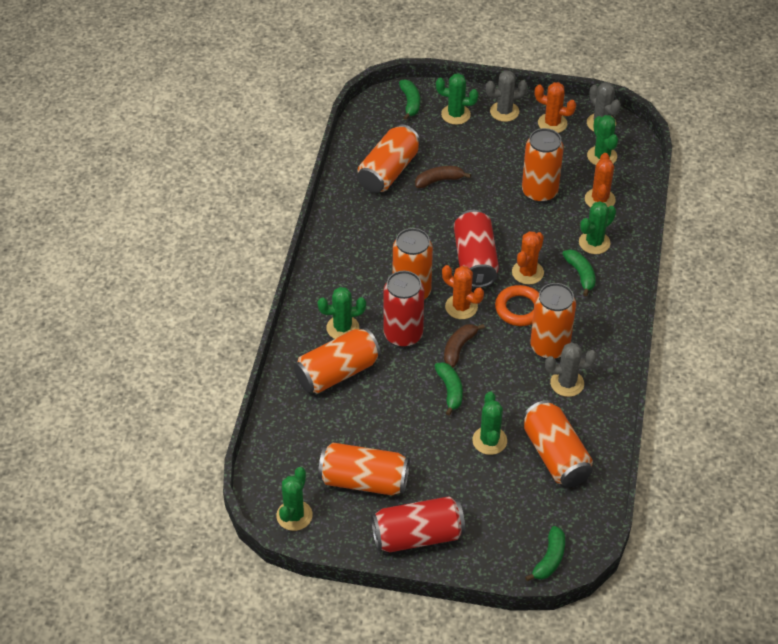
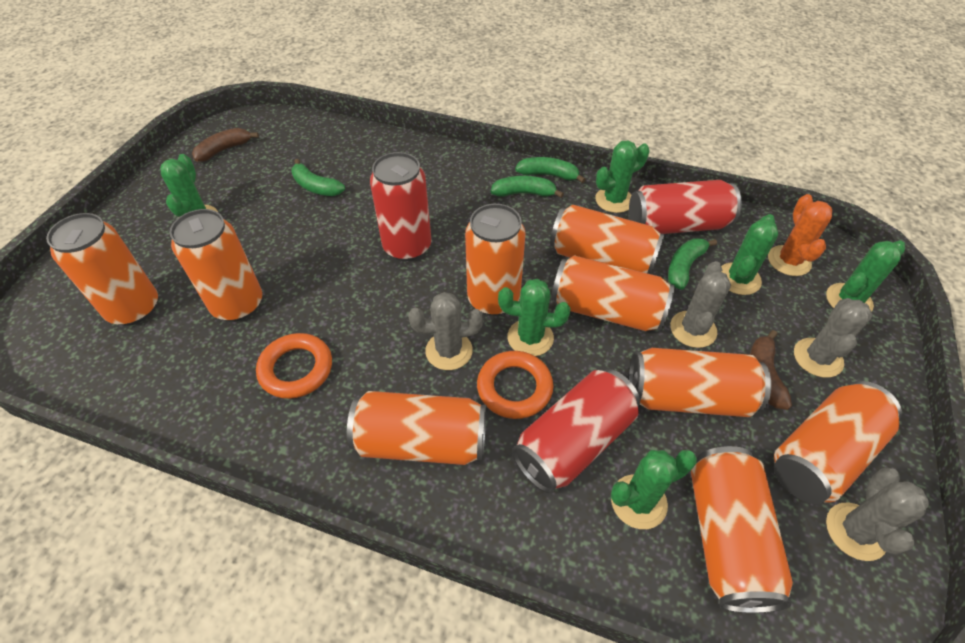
grey cactus: [486,70,527,122] [545,342,597,397] [587,82,621,131] = 3 -> [408,292,483,370] [670,261,731,348] [794,298,872,378] [826,467,929,561] = 4
orange cactus: [442,265,484,319] [512,231,544,284] [535,82,576,133] [585,153,616,207] = 4 -> [768,194,832,276] = 1
orange can: [294,328,381,393] [318,443,410,495] [357,124,420,193] [393,228,433,300] [522,128,564,203] [522,400,593,487] [530,283,576,359] = 7 -> [46,213,158,326] [169,209,262,321] [347,391,487,465] [465,204,526,316] [550,205,665,274] [551,255,675,331] [629,348,771,417] [691,446,793,613] [774,381,902,504] = 9
orange ring: [495,285,539,326] = 1 -> [256,333,332,399] [477,351,553,419] = 2

